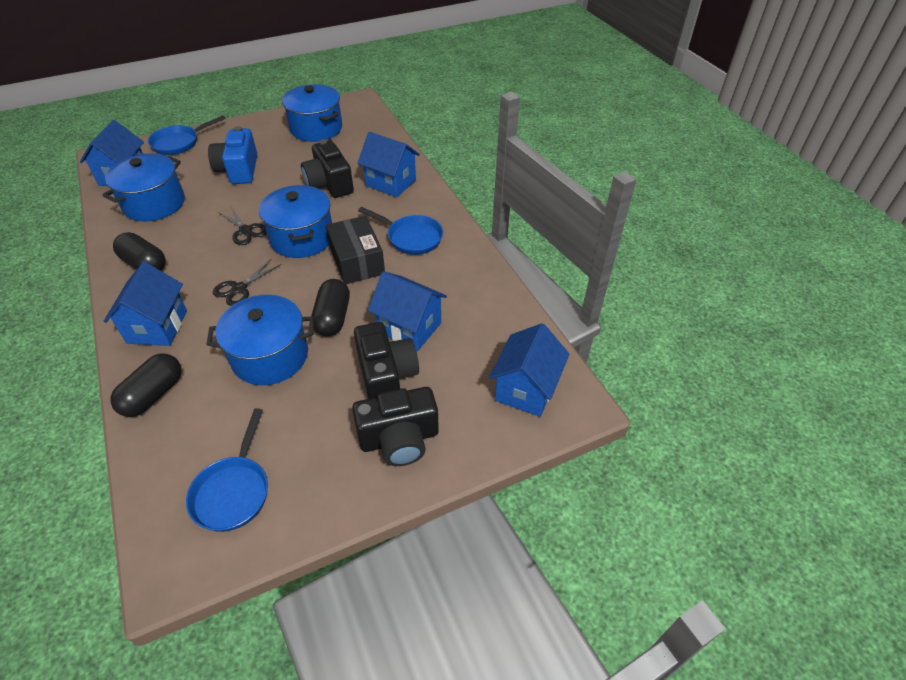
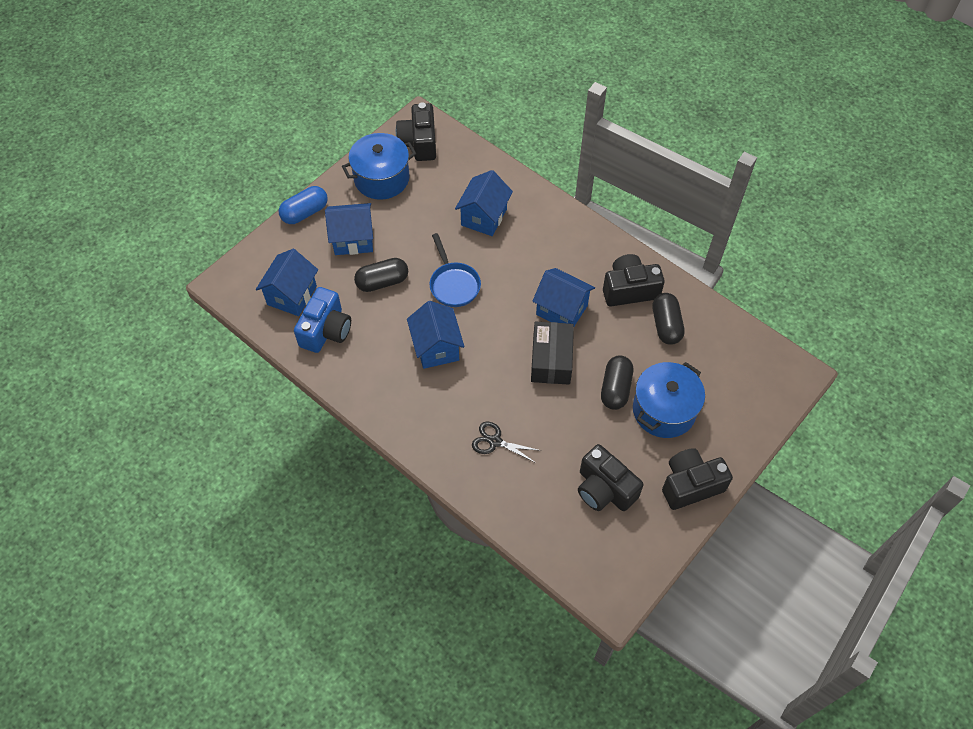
black camera: [301,139,354,198] [352,387,439,466] [354,322,419,399] = 3 -> [396,102,436,161] [578,444,644,511] [603,254,665,306] [662,448,733,510] = 4
black scissors: [213,259,282,306] [218,206,267,245] = 2 -> [472,422,541,463] = 1
blue capsule: none = 0 -> [279,186,328,224] = 1
blue pan: [148,115,226,155] [186,408,268,532] [358,207,443,255] = 3 -> [430,233,481,307] = 1
blue pot: [102,153,185,221] [206,295,314,385] [259,185,332,258] [282,84,342,142] = 4 -> [342,133,416,200] [633,362,705,438] = 2

